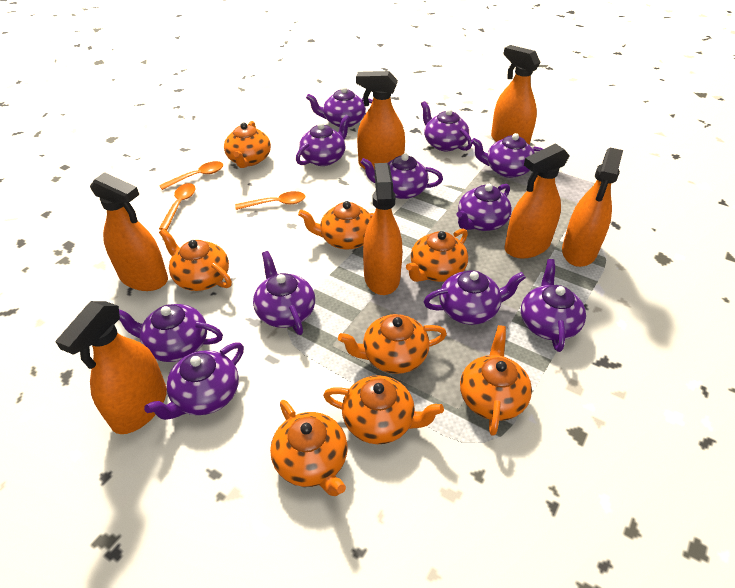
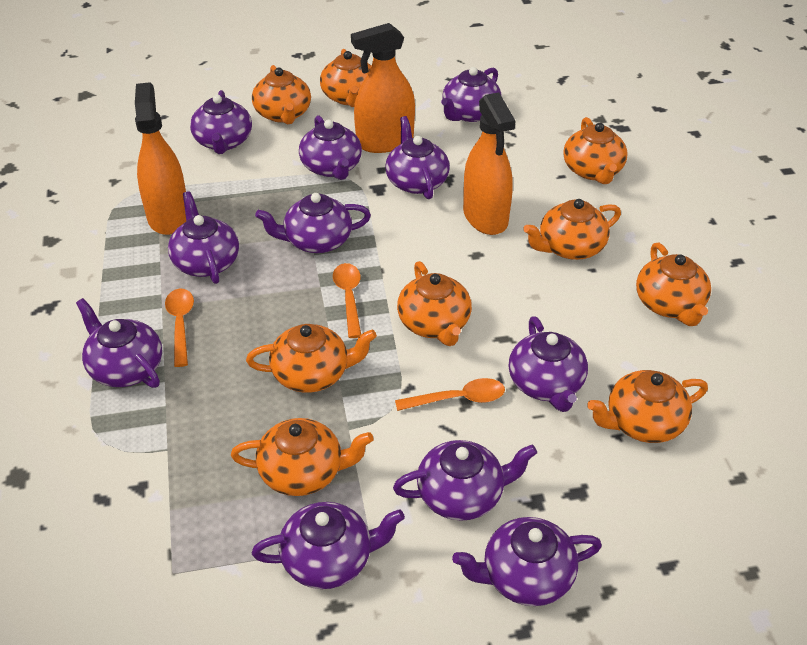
orange spray bottle: [55,301,167,434] [90,172,168,291] [356,71,405,169] [363,163,403,295] [491,45,541,145] [504,143,570,258] [562,148,623,267] = 7 -> [135,82,186,235] [351,23,415,153] [463,92,515,235] = 3
orange teapot: [159,229,232,291] [224,121,271,168] [270,400,348,496] [298,201,374,250] [323,375,444,444] [338,314,447,374] [406,229,468,282] [460,325,532,436] = 8 -> [231,418,373,496] [246,324,377,393] [252,65,311,124] [320,49,371,107] [397,261,472,346] [523,199,621,260] [563,117,628,184] [587,370,708,443] [636,243,711,326] = 9

